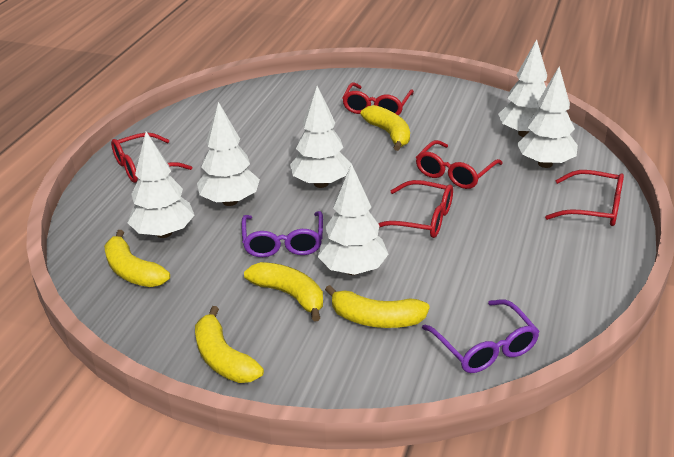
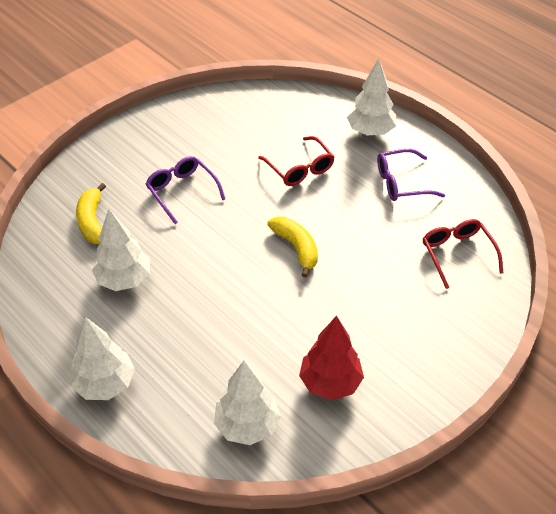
red glasses: [111,133,192,183] [342,82,414,115] [378,180,453,238] [416,140,503,189] [545,170,624,226] = 5 -> [258,136,335,186] [423,219,503,289] = 2
red tree: none = 0 -> [299,315,364,400] = 1
white tree: [128,132,194,238] [197,102,260,206] [290,86,351,188] [318,163,389,275] [498,39,547,137] [517,66,578,168] = 6 -> [71,317,135,400] [92,209,150,291] [214,361,281,445] [347,59,396,136] = 4
yellow banana: [104,230,170,287] [195,306,264,383] [244,262,323,321] [325,285,430,328] [361,105,410,151] = 5 -> [76,183,106,244] [267,217,318,278] = 2

